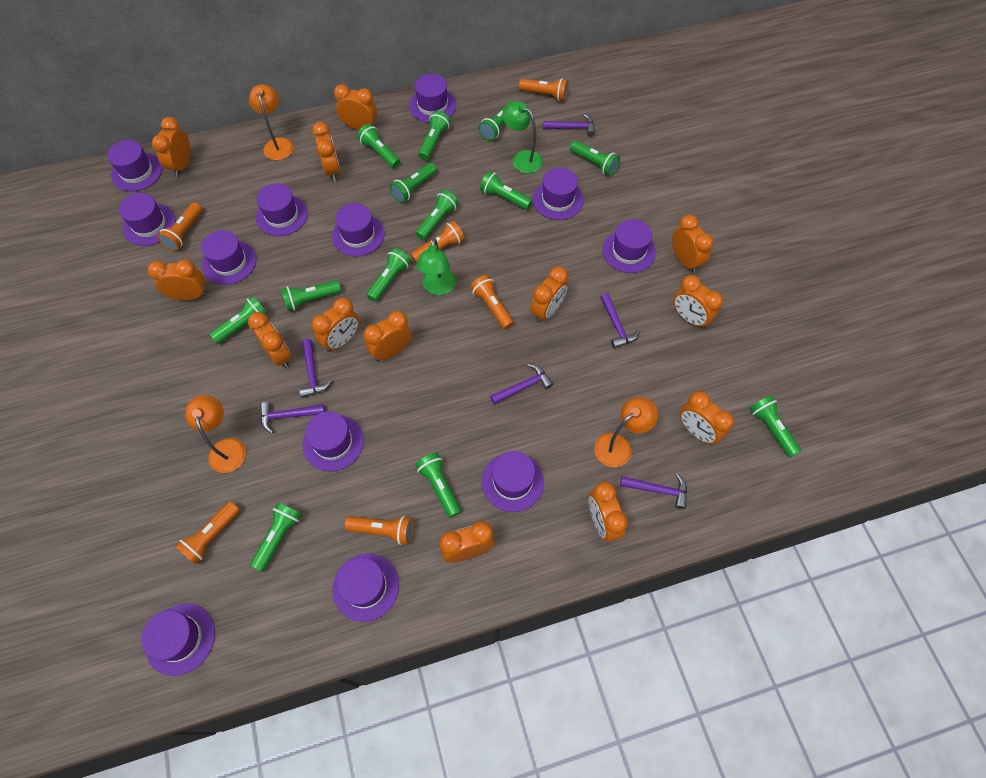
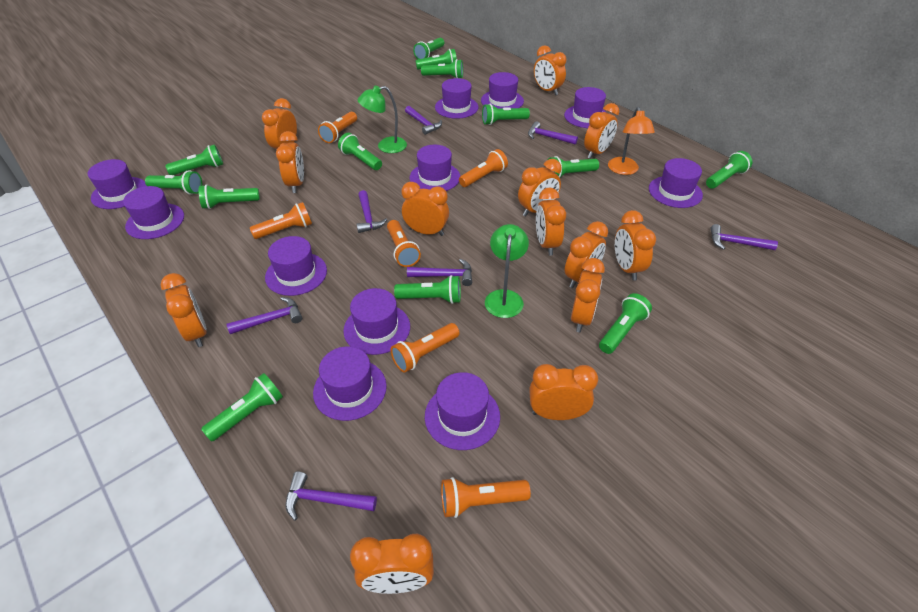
orange lamp: [185,395,246,473] [249,84,293,160] [594,397,658,467] = 3 -> [608,107,655,175] = 1
purple hammer: [260,402,325,433] [299,339,332,398] [490,364,553,405] [543,114,595,137] [600,293,640,349] [620,473,687,509] = 6 -> [226,297,302,334] [285,471,377,521] [357,190,387,233] [405,106,442,135] [407,259,472,286] [528,121,578,145] [710,224,778,250] = 7
purple hat: [107,140,162,191] [119,193,176,246] [141,604,215,676] [201,230,256,285] [256,183,308,236] [303,412,364,471] [332,203,384,256] [332,554,399,622] [409,74,456,123] [482,451,544,512] [533,168,584,220] [602,219,656,273] = 12 -> [88,159,147,209] [123,186,184,239] [265,236,327,296] [313,346,387,421] [343,288,410,355] [410,145,460,191] [425,372,500,450] [435,78,479,119] [481,72,524,109] [564,87,607,128] [649,158,703,208] = 11

